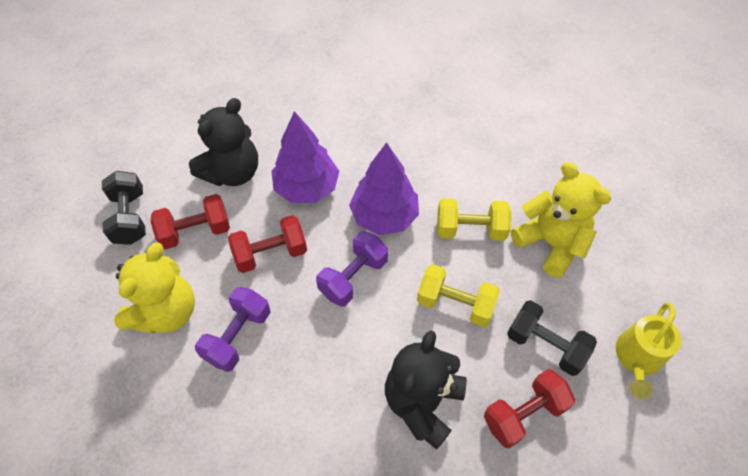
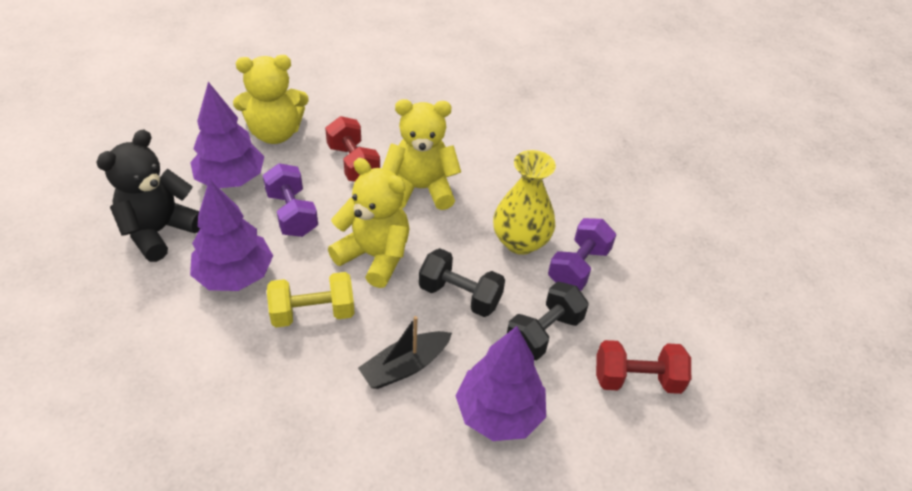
black boat: none = 0 -> [358,316,452,389] = 1
black teddy bear: [189,98,258,186] [385,331,467,449] = 2 -> [96,130,200,262] = 1
purple tree: [271,111,339,203] [349,142,419,235] = 2 -> [190,82,264,188] [190,179,273,291] [456,326,546,441] = 3
red dumbbell: [151,194,230,249] [228,215,307,273] [484,369,575,448] = 3 -> [325,116,380,182] [596,340,691,394] = 2
yellow dumbbell: [417,264,500,327] [437,198,511,241] = 2 -> [267,272,355,328] = 1
yellow teddy bear: [114,243,195,334] [511,162,611,278] = 2 -> [233,55,309,144] [328,158,409,288] [382,99,461,210] = 3
yellow vase: none = 0 -> [493,150,556,255] = 1
yellow watering can: [616,302,681,399] = 1 -> none = 0

